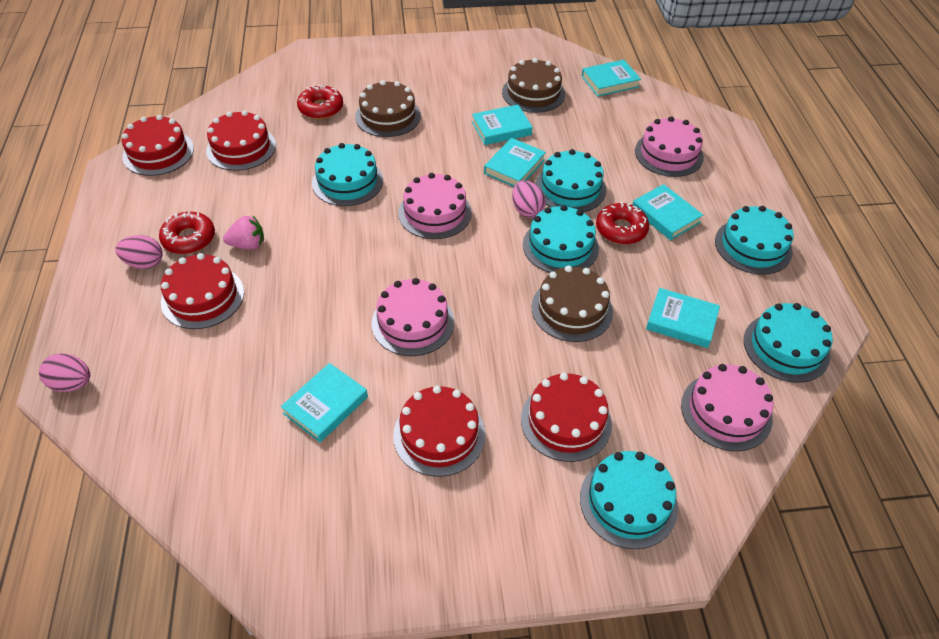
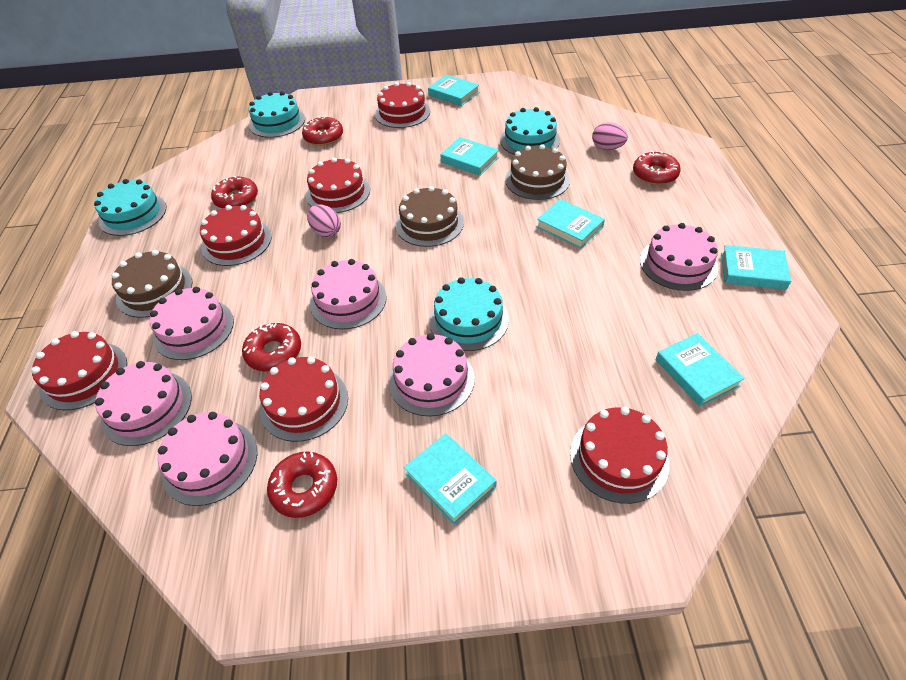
pink cake: [371,278,454,356] [398,173,472,239] [635,116,704,177] [681,364,774,451] = 4 -> [95,361,192,446] [150,287,234,360] [158,412,257,506] [310,259,387,329] [389,333,475,416] [640,223,718,291] = 6
pink egg: [39,353,90,392] [115,235,163,269] [512,181,546,218] = 3 -> [307,204,341,237] [592,122,628,150] = 2
pink strawberry: [223,216,264,250] = 1 -> none = 0
red cake: [122,115,194,176] [161,253,244,329] [206,110,276,171] [393,386,486,477] [521,373,612,462] = 5 -> [31,331,127,410] [200,205,272,266] [260,357,348,442] [306,157,370,213] [375,82,430,128] [570,407,669,504] = 6
red donut: [159,212,215,254] [297,85,343,119] [596,201,649,244] = 3 -> [211,176,258,208] [242,323,301,372] [267,452,337,518] [302,117,343,146] [633,151,681,185] = 5
turquoise cake: [312,143,383,206] [523,205,599,273] [535,149,606,212] [580,451,678,549] [715,206,794,275] [744,303,833,383] = 6 -> [94,179,166,236] [249,91,305,138] [429,277,509,351] [500,107,560,155] = 4

